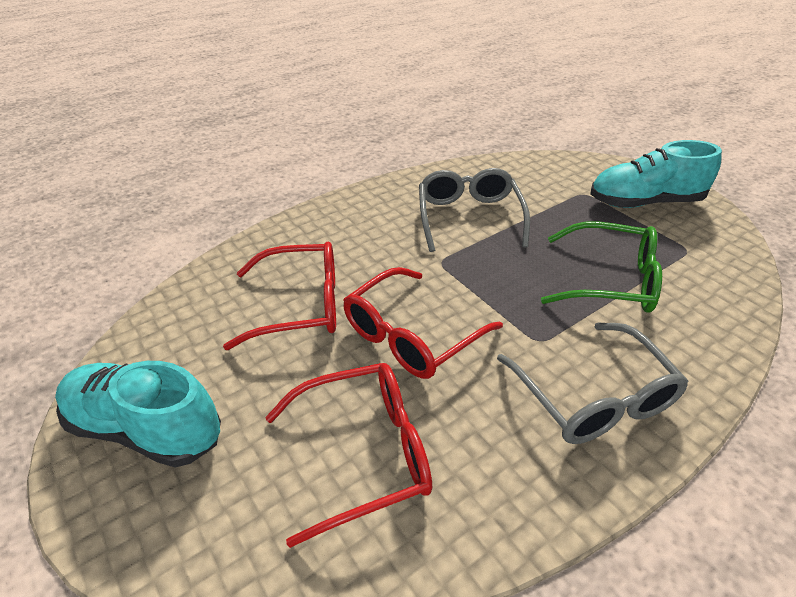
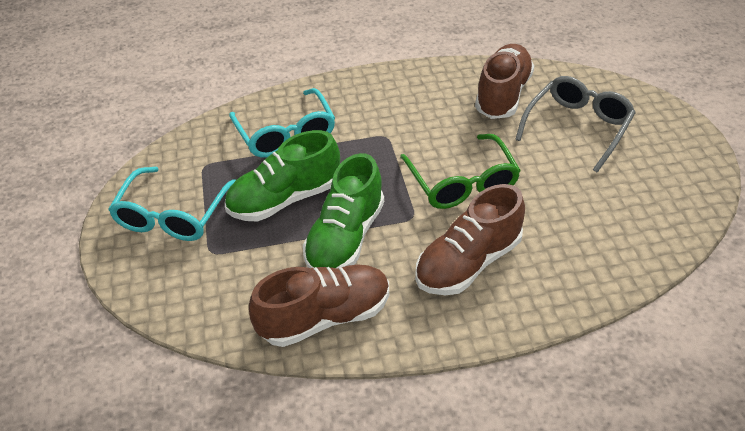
brown shoe: none = 0 -> [249,265,389,347] [415,184,525,295] [475,44,534,119] = 3
green shoe: none = 0 -> [225,130,340,221] [303,153,384,269] = 2
grey glasses: [419,168,530,252] [497,322,689,444] = 2 -> [515,76,636,173] = 1
red glasses: [223,242,336,350] [265,363,432,548] [343,267,503,379] = 3 -> none = 0
turquoise glasses: none = 0 -> [108,167,236,241] [229,88,335,158] = 2
turquoise shoe: [55,361,221,467] [590,140,722,208] = 2 -> none = 0

